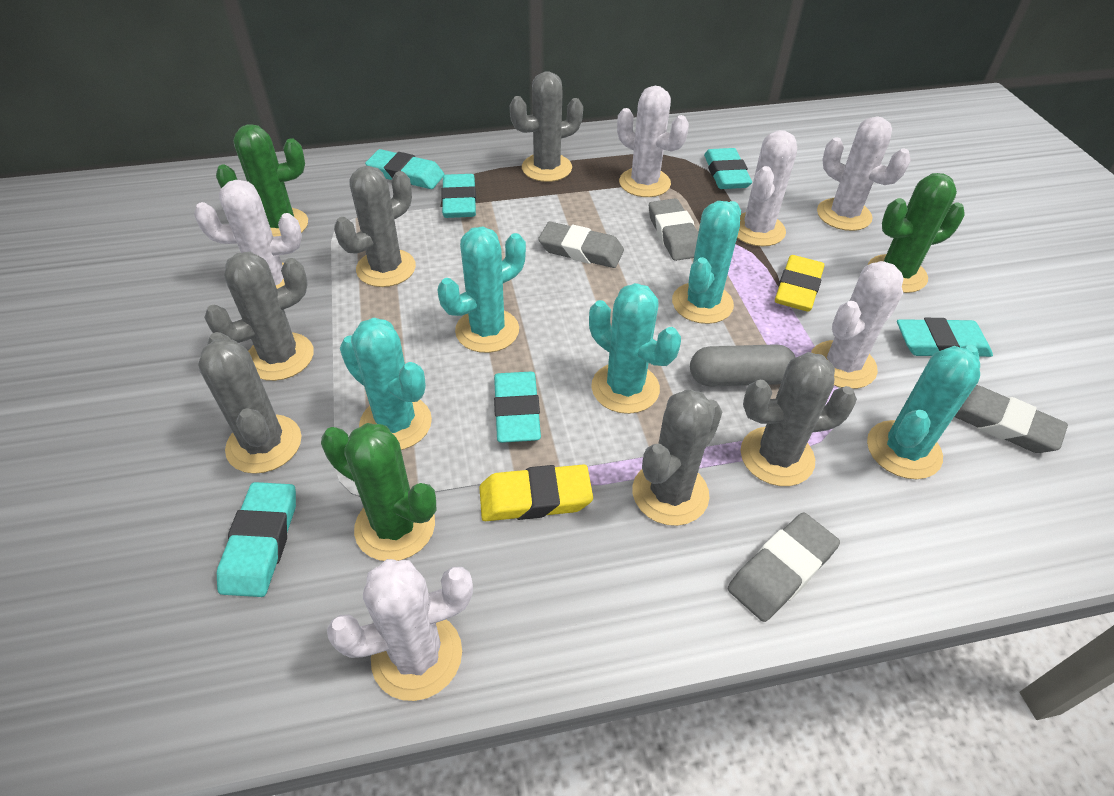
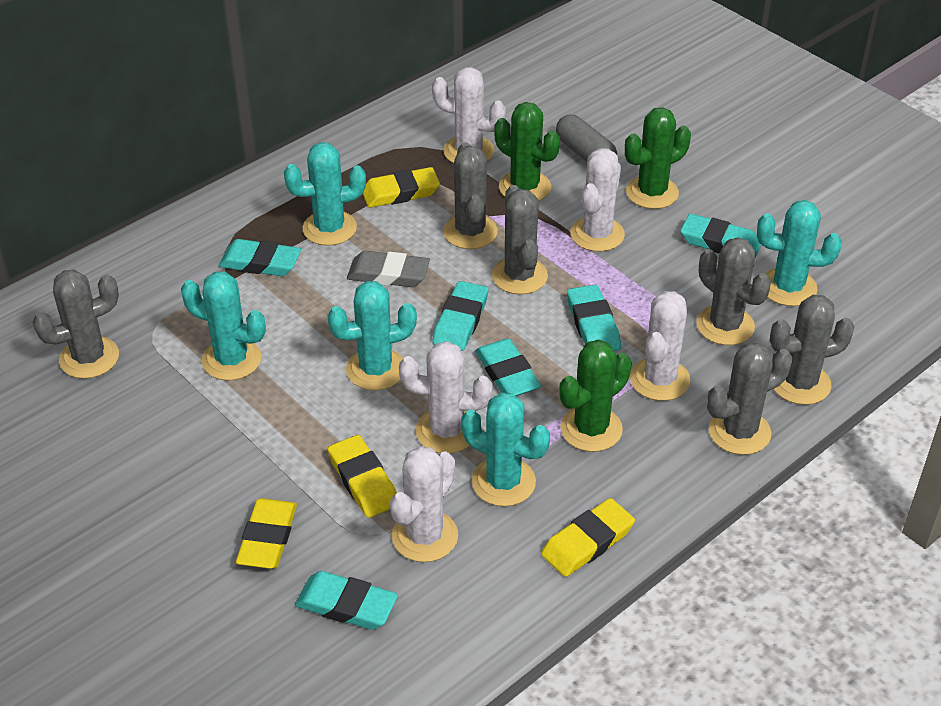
grey eraser: [538,222,624,268] [649,199,698,261] [728,512,840,622] [954,385,1068,453] = 4 -> [347,251,430,287] = 1
white cactus: [194,180,302,289] [327,559,473,701] [617,86,689,197] [737,130,797,247] [811,261,904,389] [817,116,911,231] = 6 -> [390,446,458,562] [399,341,493,454] [432,67,506,163] [570,148,625,252] [630,291,690,401] = 5
yellow eraser: [479,465,593,521] [775,255,825,312] = 2 -> [236,498,297,569] [328,435,397,518] [363,167,440,208] [541,498,635,577] = 4

